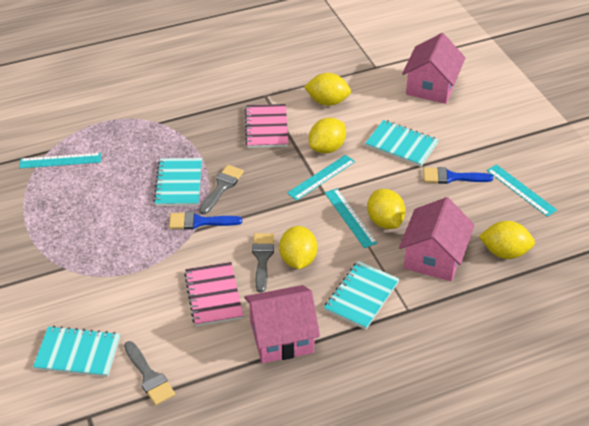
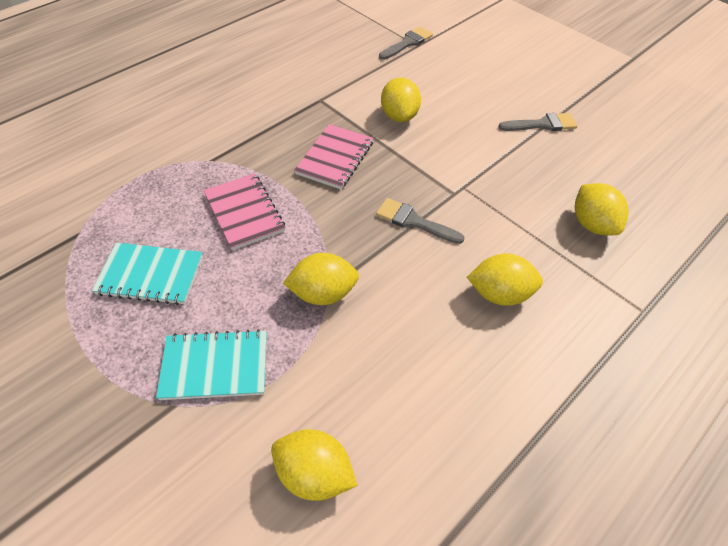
blue brush: [169,212,242,230] [423,167,493,184] = 2 -> none = 0
pink house: [244,285,320,363] [399,197,475,281] [402,33,465,104] = 3 -> none = 0
turquoise notebook: [33,326,120,377] [153,158,202,206] [324,261,399,330] [365,120,439,167] = 4 -> [92,243,203,305] [156,329,267,400] = 2
turquoise ruler: [19,153,101,168] [287,155,355,201] [325,188,377,248] [487,164,557,217] = 4 -> none = 0

